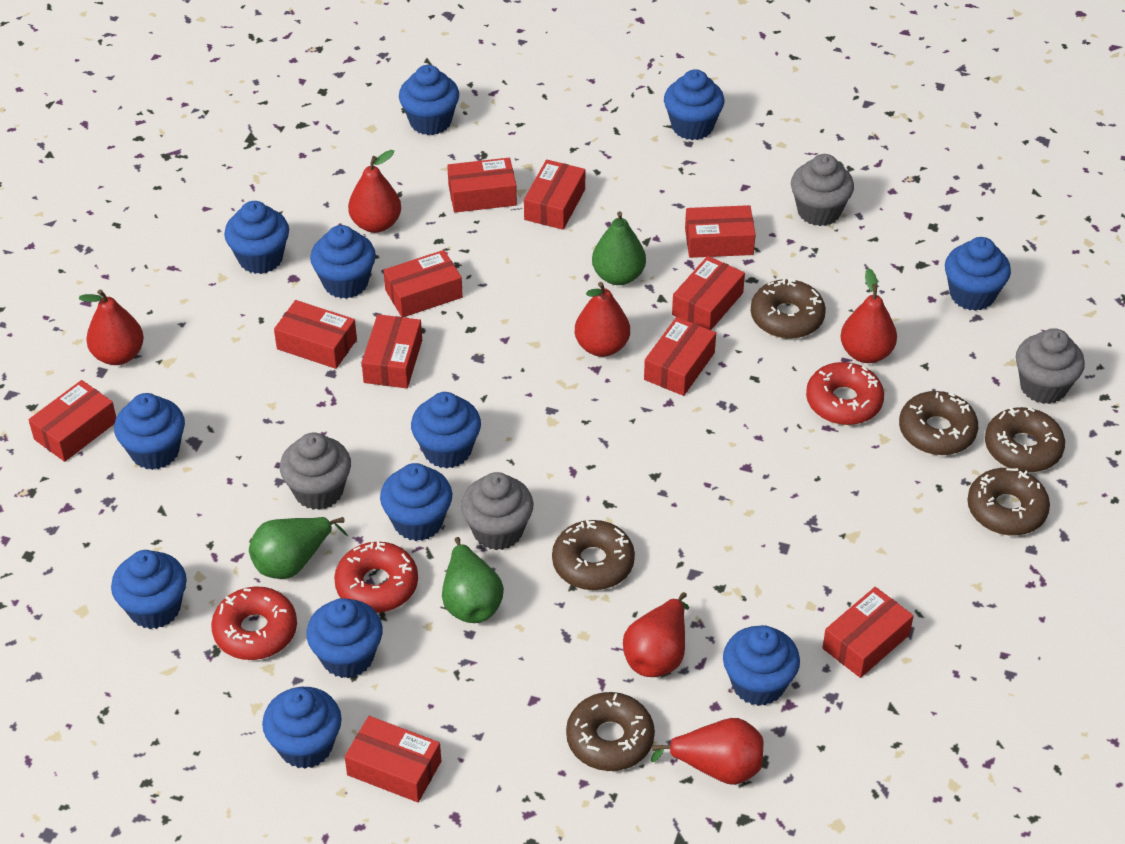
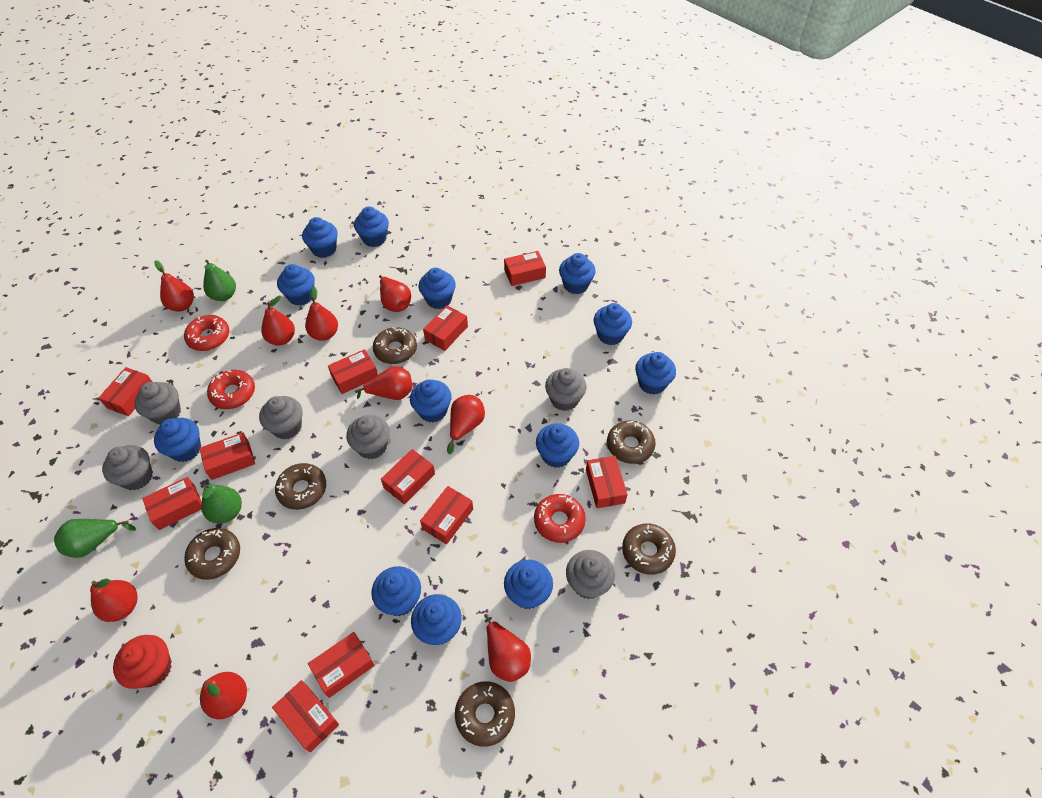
blue cupcake: [111,550,187,629] [114,393,185,470] [224,201,289,274] [262,687,342,769] [306,598,383,678] [310,225,376,299] [380,463,452,541] [399,65,459,135] [411,392,481,469] [664,69,725,140] [723,625,800,706] [945,237,1011,311] = 12 -> [154,418,201,462] [277,264,315,306] [302,217,338,258] [354,206,389,247] [371,566,421,616] [410,380,452,423] [411,594,462,645] [419,268,456,309] [504,560,553,609] [536,423,579,468] [559,253,596,294] [594,303,632,345] [635,352,676,395] = 13
grey cupcake: [280,433,351,510] [461,472,533,550] [791,154,854,226] [1016,328,1085,404] = 4 -> [102,445,153,490] [134,382,181,425] [259,396,302,440] [346,415,390,459] [545,368,586,411] [566,550,615,599] = 6
red cupcake: none = 0 -> [113,635,172,689] = 1
red pear: [78,289,144,365] [348,150,401,233] [575,282,630,357] [623,592,690,677] [651,718,763,785] [840,268,897,363] = 6 -> [90,579,138,622] [154,260,194,312] [200,672,247,719] [261,296,295,345] [305,287,338,341] [355,366,413,400] [379,275,411,312] [447,395,485,454] [484,614,531,682] = 9

